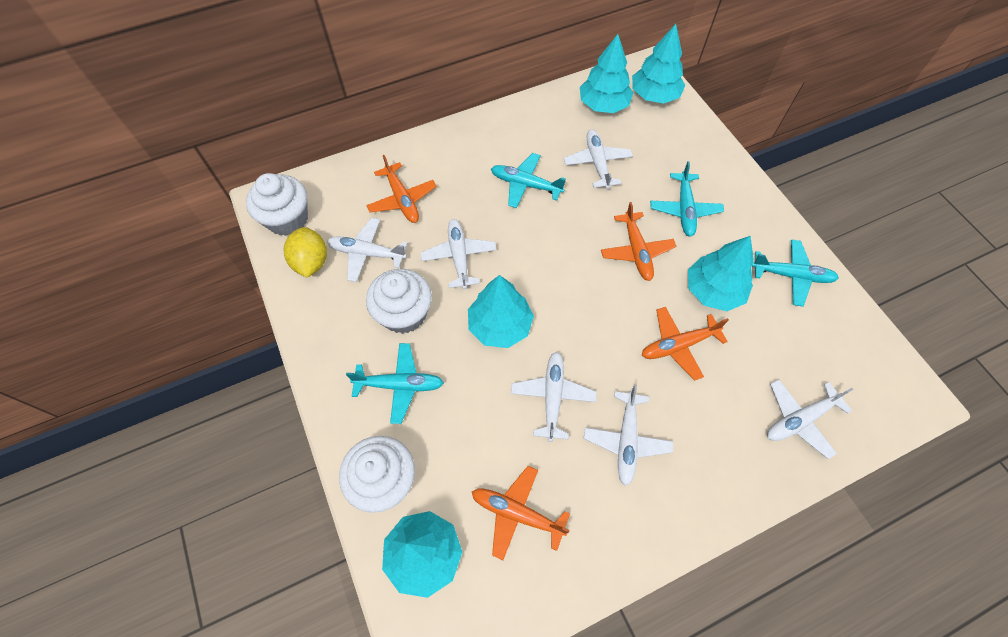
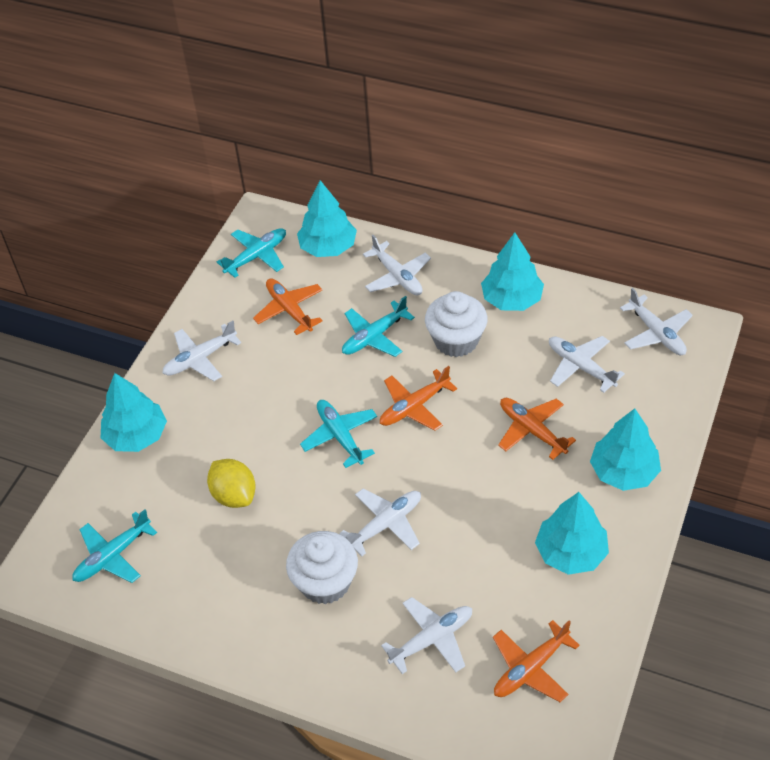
white cupcake: [246,173,308,236] [339,436,415,513] [366,269,432,334] = 3 -> [286,531,358,604] [425,291,487,357] = 2

